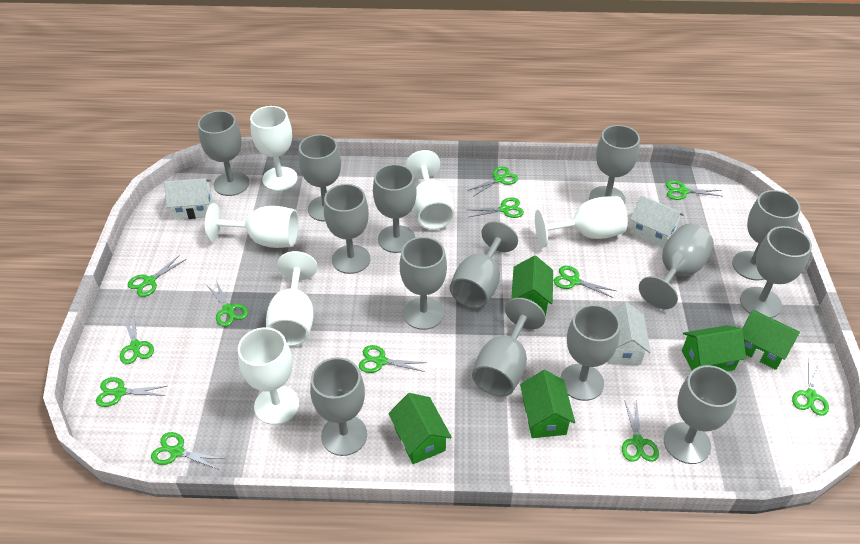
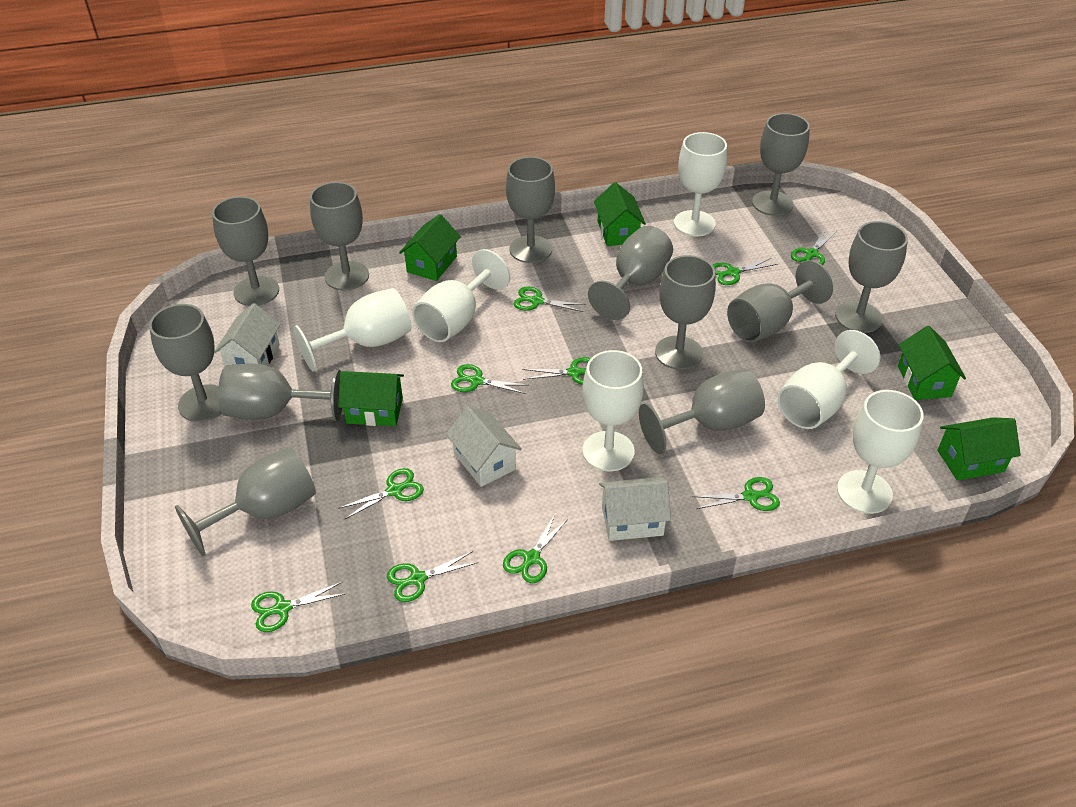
green scissors: [96,377,167,407] [120,314,154,364] [127,255,186,297] [151,432,224,470] [207,281,248,327] [359,345,427,373] [467,166,518,196] [468,198,524,218] [554,266,616,298] [622,400,659,462] [666,180,721,200] [792,358,829,416] = 12 -> [251,582,346,632] [338,468,424,519] [387,551,478,602] [451,364,527,394] [503,513,569,583] [513,286,586,312] [522,357,591,385] [693,477,780,511] [713,258,777,285] [791,230,836,265] = 10
grey goblet: [198,111,249,196] [298,134,341,221] [310,357,367,456] [324,184,370,274] [373,164,417,253] [400,237,447,330] [450,221,518,308] [472,298,546,397] [560,304,620,401] [589,125,640,204] [639,224,714,309] [664,365,739,464] [732,190,800,281] [740,226,812,318] = 14 -> [149,304,222,422] [175,447,316,556] [212,196,279,306] [218,364,342,421] [310,182,369,290] [506,157,555,263] [588,226,673,320] [639,369,765,454] [655,255,716,370] [727,260,833,343] [752,113,810,216] [835,221,908,333] = 12

